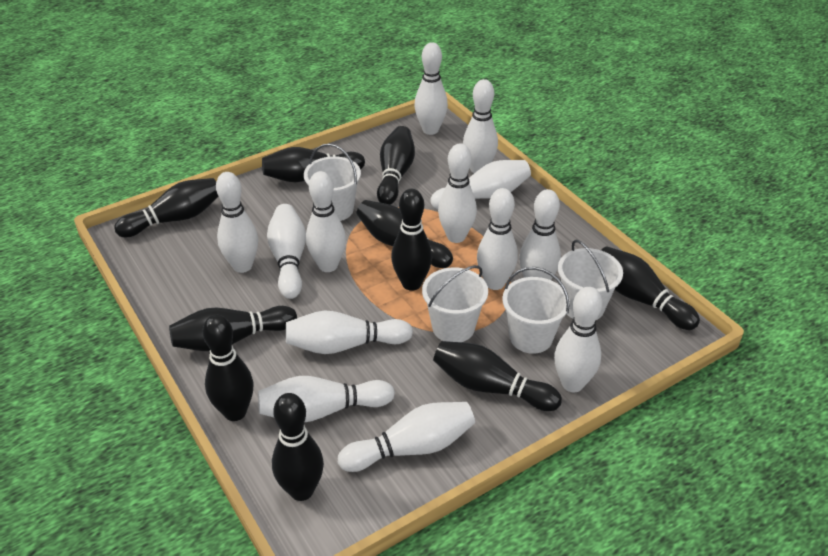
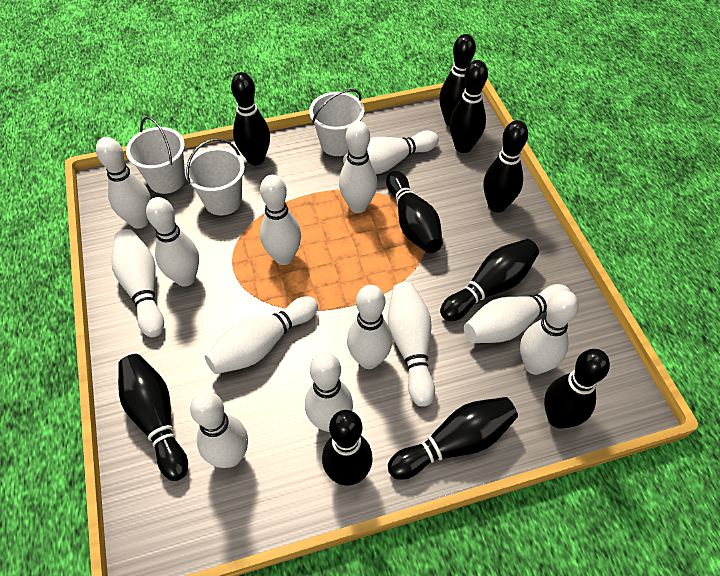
white bucket: [304,143,361,221] [422,265,488,342] [502,267,570,354] [558,240,623,320] = 4 -> [126,117,185,194] [185,138,245,215] [309,89,365,156] = 3

